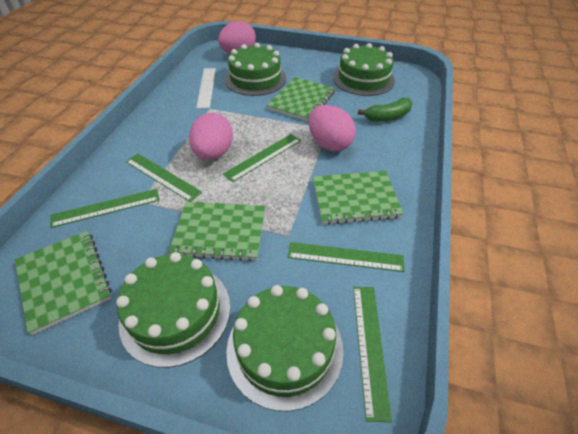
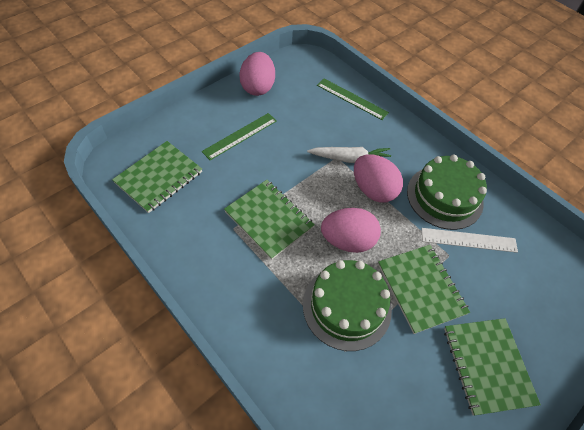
green banana: [358,98,412,122] = 1 -> none = 0
green cake: [116,252,230,368] [225,43,286,96] [226,285,344,411] [333,43,395,96] = 4 -> [303,260,392,351] [407,155,487,230] = 2
green ruler: [50,189,160,228] [126,154,202,202] [223,134,301,182] [288,242,405,272] [353,287,392,422] = 5 -> [202,113,277,160] [317,79,389,120] = 2
white carrot: none = 0 -> [307,147,391,163] = 1

